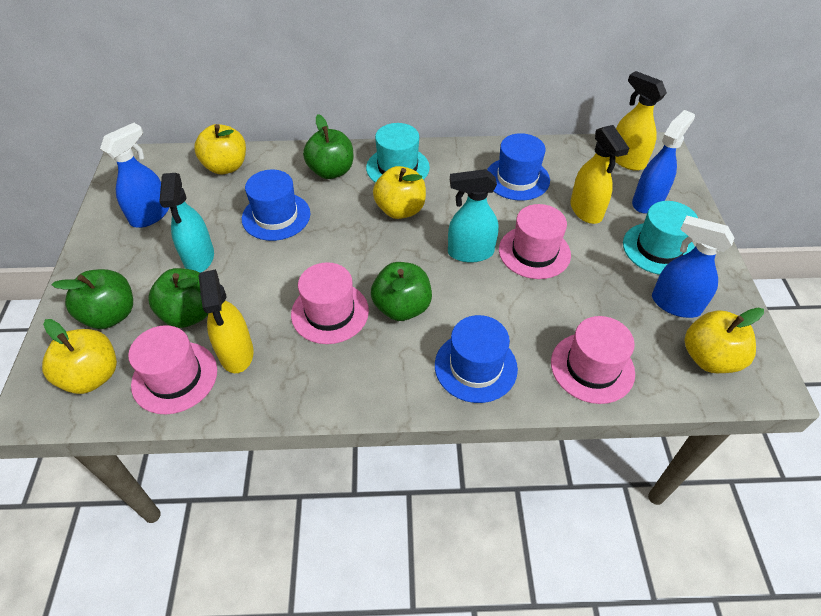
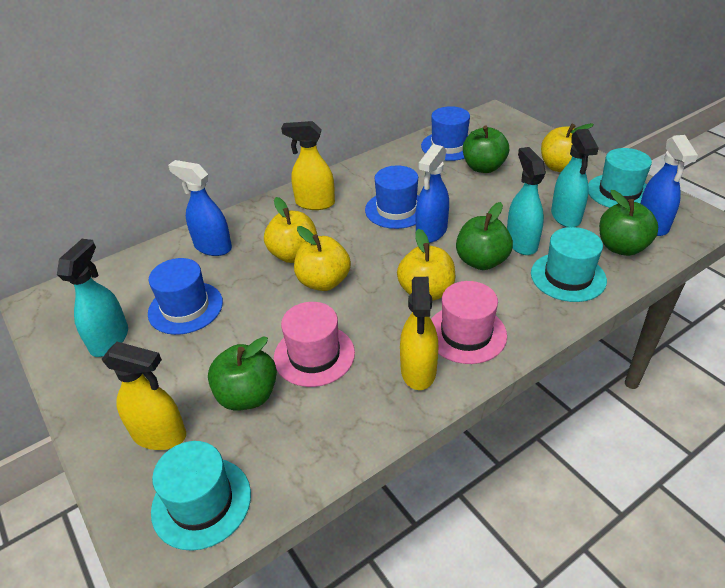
pink hat: [128,325,217,414] [291,262,369,344] [499,204,571,279] [551,316,635,404] = 4 -> [274,302,355,387] [431,281,507,364] = 2
turquoise hat: [366,123,430,183] [623,201,698,275] = 2 -> [151,441,251,551] [531,227,607,302] [588,148,652,208] = 3
turquoise spray bottle: [159,173,214,273] [448,169,498,263] = 2 -> [57,239,128,357] [507,147,546,255] [551,129,599,227] = 3

